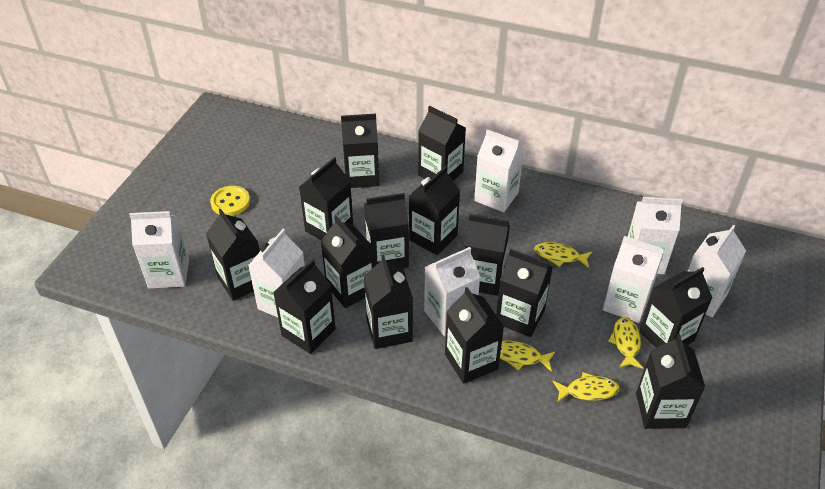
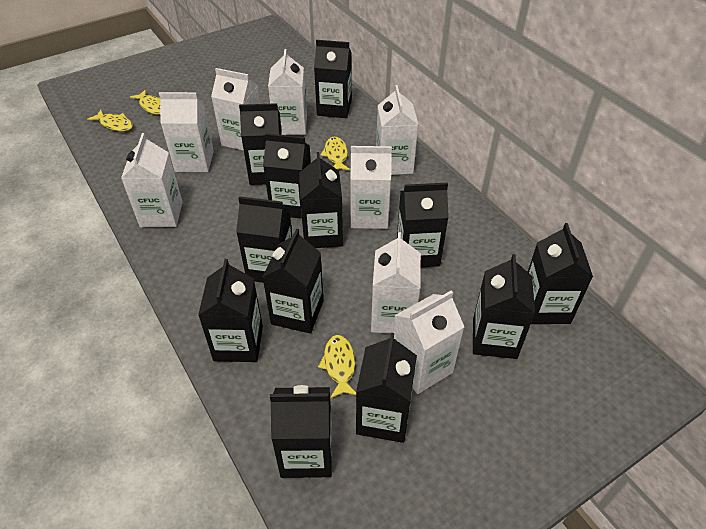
black carton: [206,209,260,301] [273,259,336,354] [299,157,353,240] [320,216,375,308] [341,114,379,188] [364,193,409,268] [364,255,413,349] [409,166,460,255] [418,106,466,181] [445,287,504,384] [465,214,510,296] [496,249,553,337] [636,334,705,429] [639,267,712,348] = 14 -> [198,259,263,362] [236,196,292,283] [239,103,282,185] [262,229,323,333] [263,133,311,219] [270,385,332,478] [299,152,343,248] [314,40,352,118] [356,333,417,443] [397,182,449,267] [473,254,535,359] [528,223,593,324] = 12
white carton: [129,211,189,289] [248,229,305,317] [424,247,481,336] [474,129,524,212] [603,236,664,323] [628,197,683,274] [687,225,746,317] = 7 -> [121,133,183,227] [159,92,214,172] [211,68,260,151] [268,49,307,135] [350,146,392,229] [371,232,421,334] [376,85,418,175] [393,290,464,394] = 8
yellow button: [210,186,250,216] = 1 -> none = 0

